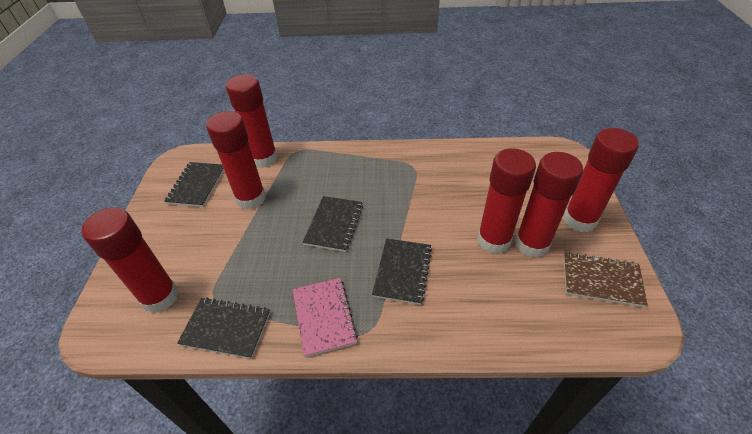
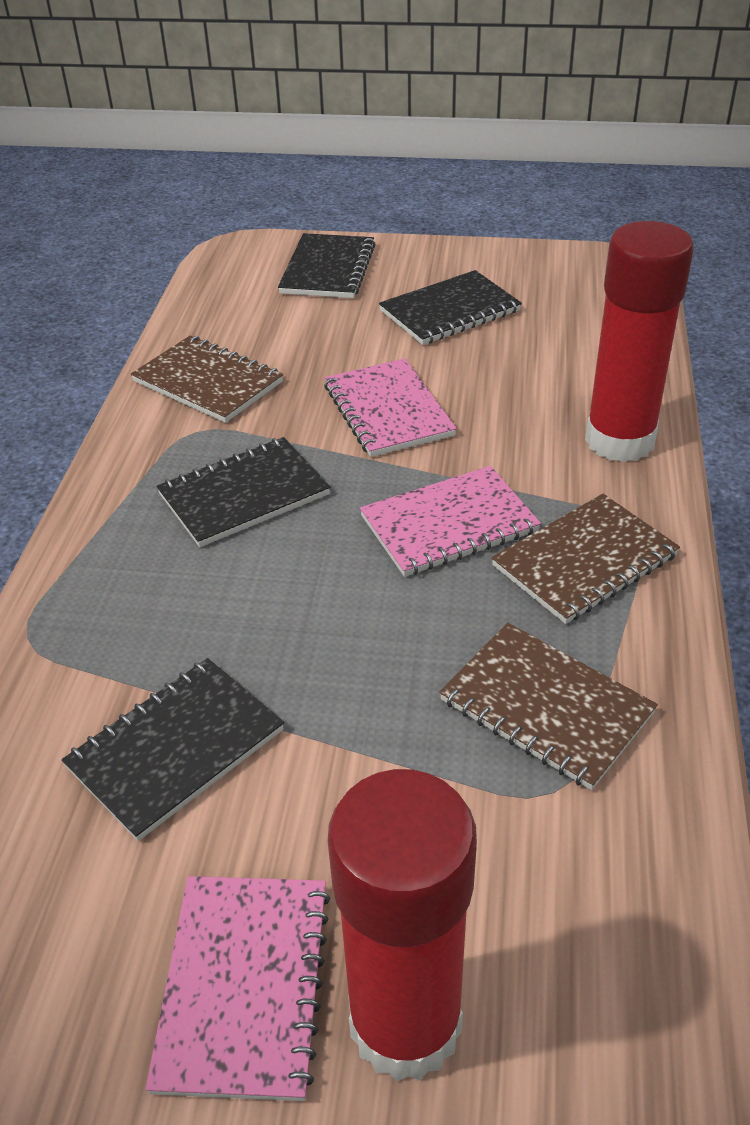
brown notebook: [564,252,648,307] = 1 -> [131,336,283,423] [439,623,658,790] [491,494,680,624] = 3
pink notebook: [293,278,358,357] = 1 -> [146,876,330,1101] [324,358,457,457] [360,466,541,577] = 3
red glue stick: [82,207,179,313] [206,111,266,210] [226,74,278,168] [477,148,536,254] [515,152,583,258] [563,128,639,232] = 6 -> [328,769,477,1081] [585,221,694,462] = 2

